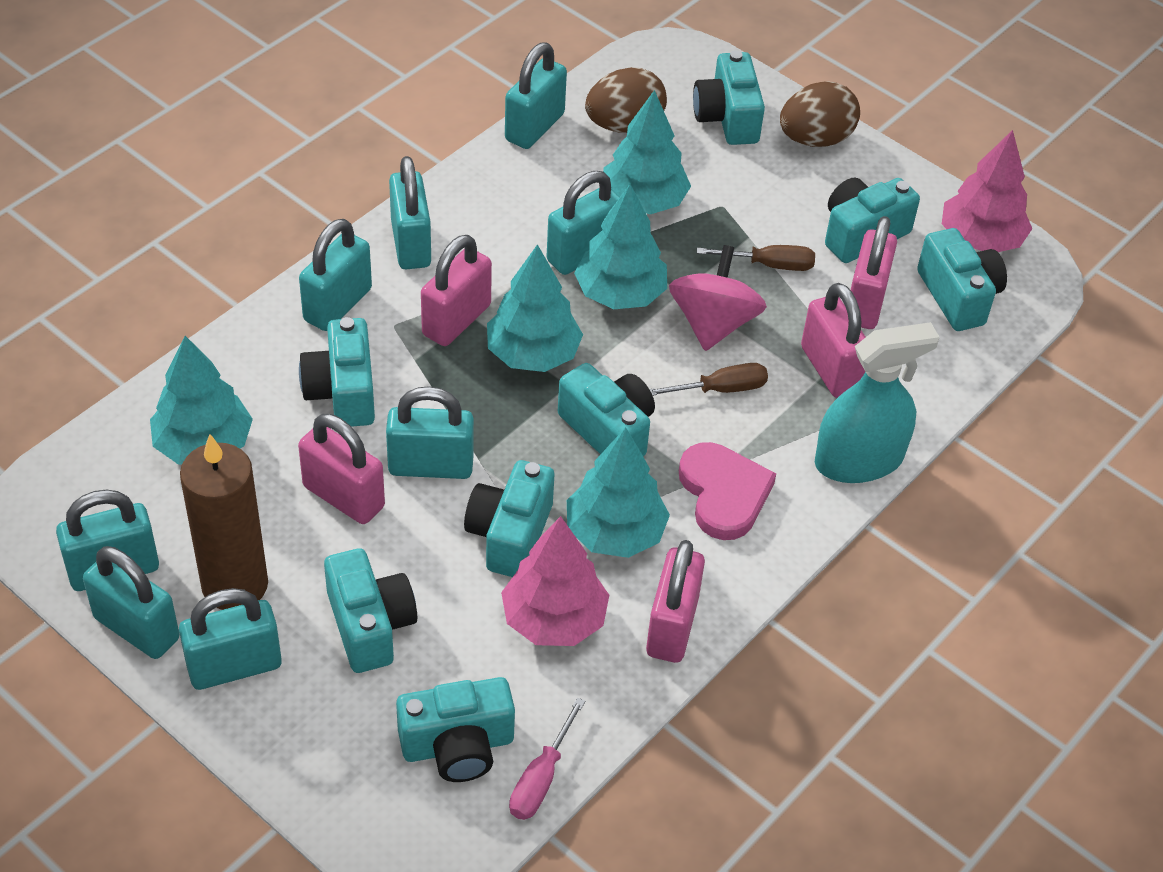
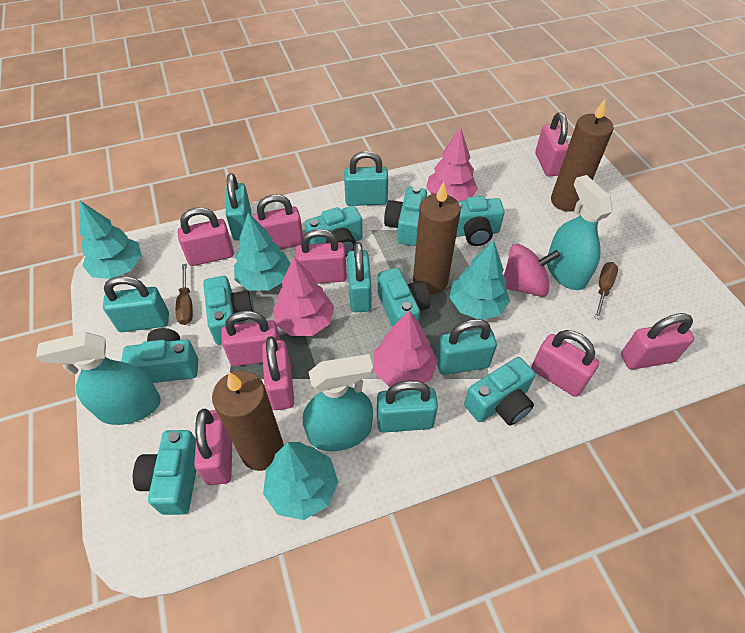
brown candle: [180,434,268,610] = 1 -> [212,371,284,471] [413,182,461,294] [551,99,614,212] = 3
brown egg: [585,67,667,133] [780,81,860,147] = 2 -> none = 0
pink heart: [679,442,776,540] = 1 -> none = 0
pink padlock: [298,414,385,524] [421,235,492,346] [646,540,705,663] [801,283,866,398] [851,216,897,329] = 5 -> [177,207,234,266] [194,409,232,485] [221,311,280,366] [252,194,303,249] [262,336,294,410] [296,229,347,284] [531,330,599,397] [535,113,569,176] [621,313,694,370] = 9
pink screwdriver: [509,697,585,820] = 1 -> none = 0
pink tree: [501,516,609,646] [942,130,1032,252] = 2 -> [273,257,334,336] [373,310,438,387] [426,127,478,201] = 3
turquoise padlock: [56,489,159,591] [83,546,180,659] [179,588,282,690] [299,219,372,331] [386,386,474,479] [389,156,431,269] [505,42,567,149] [546,171,620,275] = 8 -> [103,276,169,332] [226,173,251,240] [344,151,388,206] [347,242,372,313] [377,380,438,433] [436,319,497,375] = 6
turquoise spray bottle: [815,322,940,483] = 1 -> [36,332,161,425] [303,354,373,451] [547,175,613,290] = 3
turquoise tree: [150,336,253,465] [487,244,583,372] [567,427,670,558] [574,184,667,309] [603,90,691,214] = 5 -> [79,201,142,279] [234,213,291,291] [263,442,338,520] [449,240,510,320] = 4

